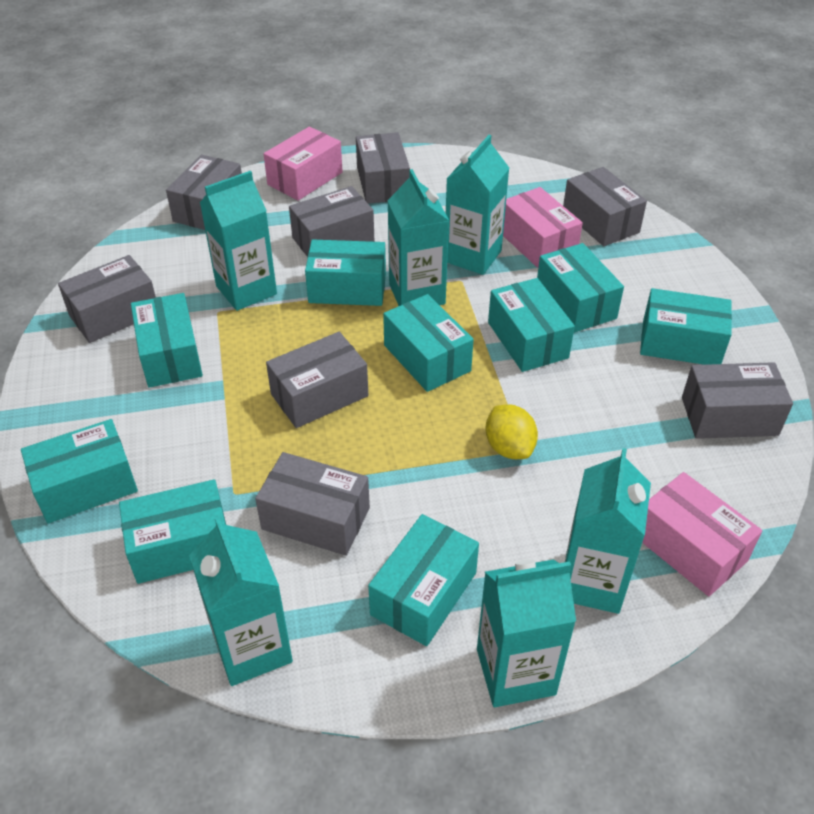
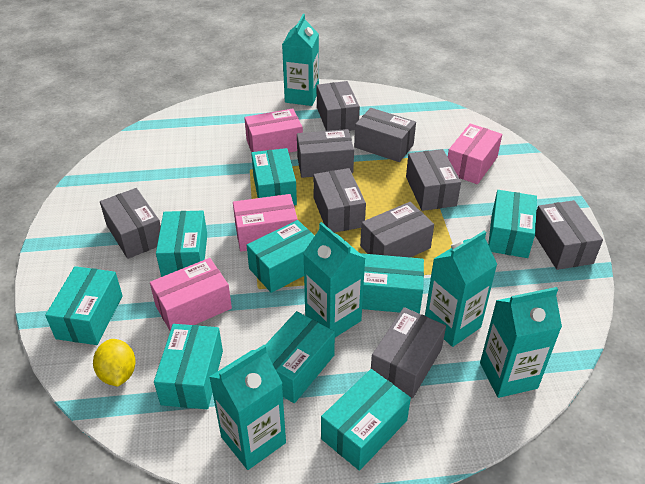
grey box: [58,255,156,343] [166,155,242,230] [255,452,370,556] [266,332,368,428] [289,186,374,257] [356,132,410,204] [563,167,647,246] [682,362,793,439] = 8 -> [100,188,161,259] [297,129,354,178] [313,168,366,233] [317,81,360,131] [354,108,416,162] [360,202,434,258] [371,307,446,399] [406,149,461,211] [535,200,603,270] = 9
pink box: [263,127,343,201] [503,187,583,268] [642,472,762,596] = 3 -> [150,258,232,331] [233,194,298,252] [244,109,303,153] [448,124,502,184] = 4
turquoise carton: [189,516,293,686] [200,171,277,311] [387,169,449,306] [446,135,509,275] [477,559,576,707] [565,448,651,614] = 6 -> [209,345,286,470] [282,14,319,106] [303,222,365,337] [425,230,497,347] [480,287,562,398] = 5

